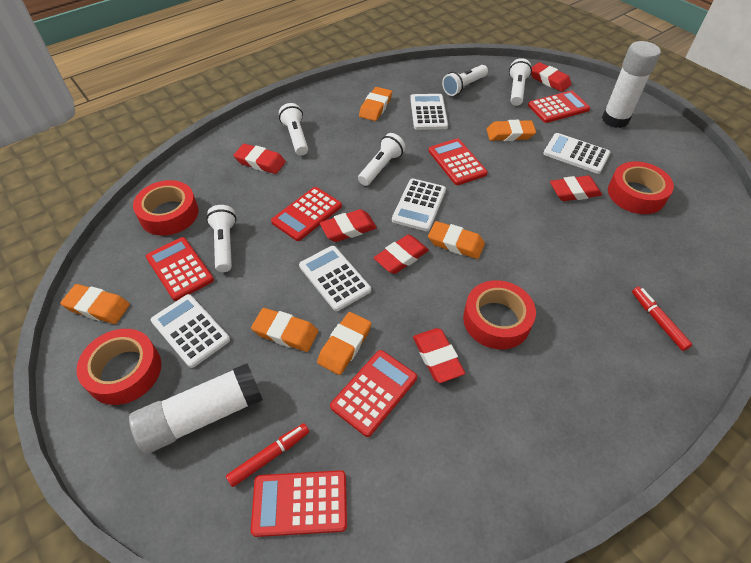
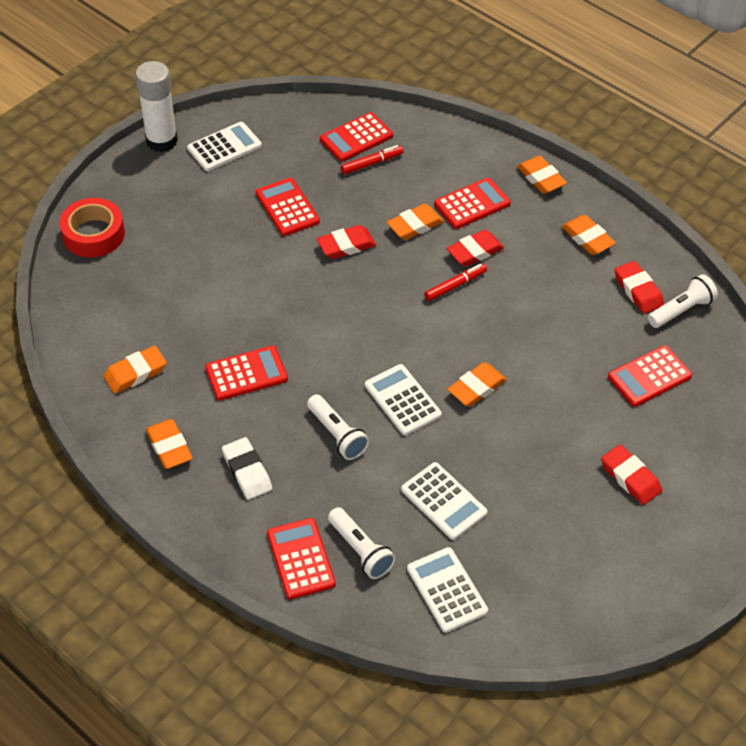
red eraser: [233,143,286,174] [320,209,377,242] [374,235,429,274] [413,328,465,383] [531,62,572,92] [550,175,602,201] = 6 -> [317,225,376,259] [446,230,504,267] [601,445,662,505] [615,261,664,314] = 4
red tape: [76,329,161,405] [133,180,199,236] [463,280,536,349] [608,161,674,214] = 4 -> [59,198,125,258] = 1
white calculator: [151,294,230,368] [299,246,371,311] [392,178,446,231] [410,94,448,130] [543,133,610,174] = 5 -> [187,122,262,171] [365,364,442,436] [401,462,487,540] [407,547,488,633] = 4
white eraser: none = 0 -> [222,437,272,500] = 1
white flashlight: [206,205,237,272] [279,103,308,155] [358,133,405,186] [442,65,488,96] [509,58,532,106] = 5 -> [307,394,369,460] [328,507,396,579] [648,274,718,328] = 3
white glue stick: [129,363,263,454] [602,41,661,128] = 2 -> [135,61,178,152] = 1

